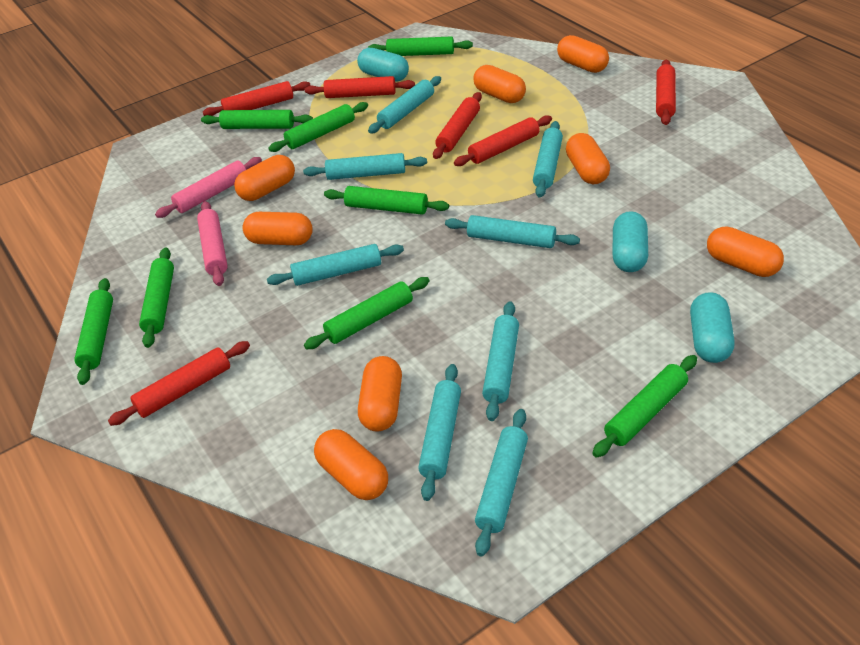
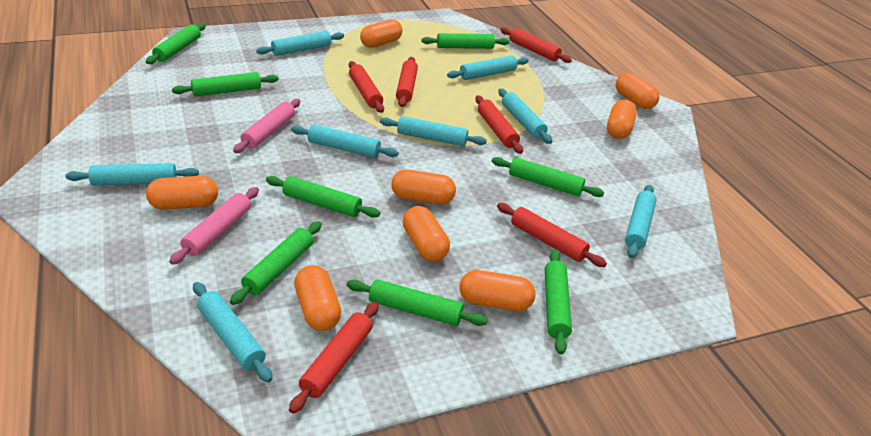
turquoise capsule: [357,48,409,82] [612,211,648,272] [690,292,734,363] = 3 -> none = 0

